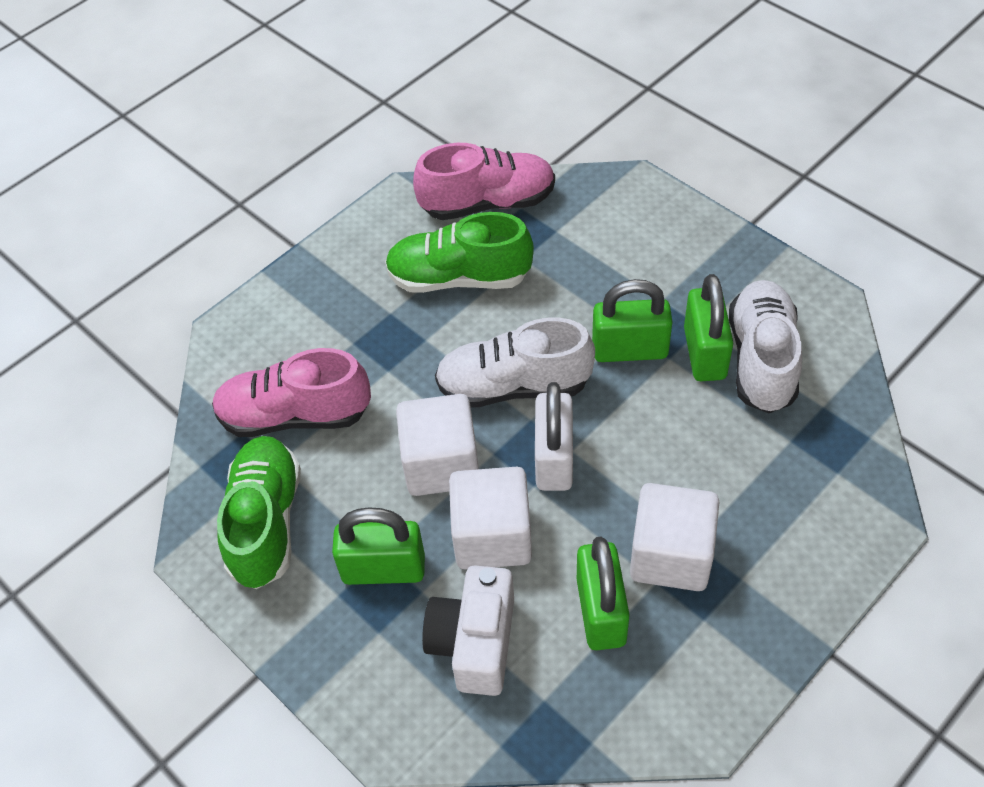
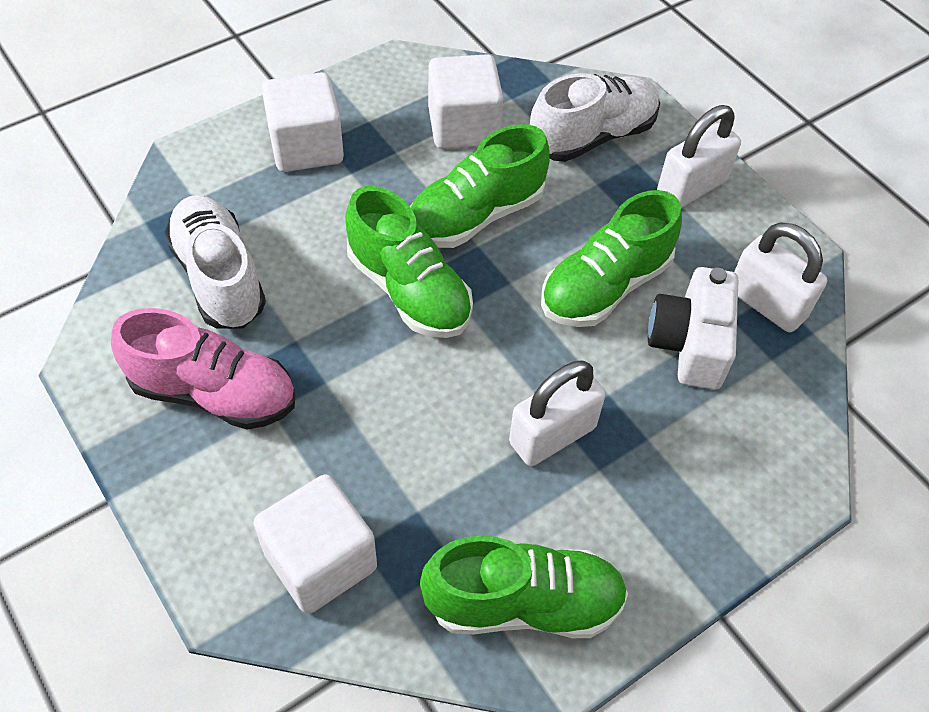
green padlock: [332,507,425,585] [577,537,630,650] [592,279,672,362] [684,274,733,381] = 4 -> none = 0
green shoe: [217,436,301,589] [385,212,534,293] = 2 -> [345,186,473,338] [410,124,550,248] [420,535,628,638] [541,190,682,327] = 4
pink shoe: [212,348,371,437] [413,143,555,220] = 2 -> [111,308,296,429] = 1
white padlock: [535,382,573,491] = 1 -> [509,360,605,466] [657,105,741,208] [734,222,827,332] = 3

